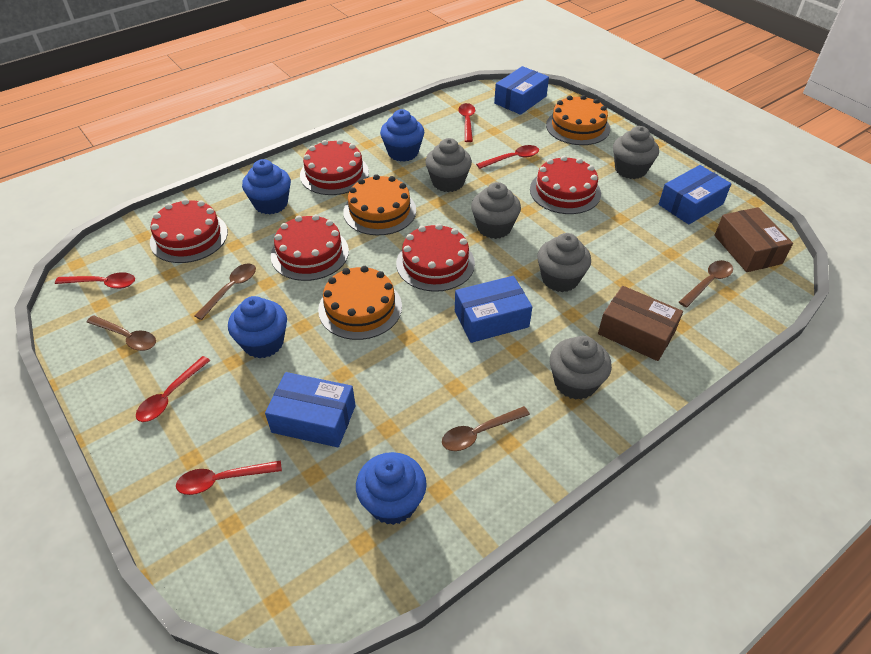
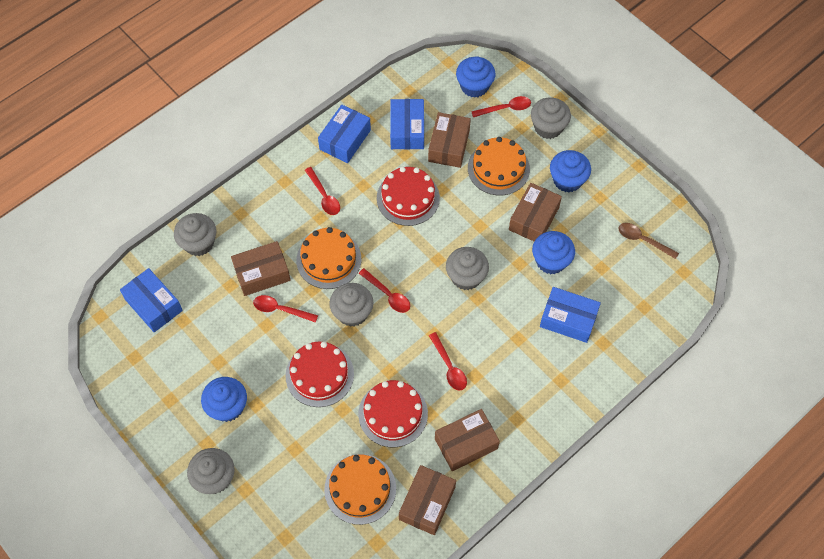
brown box: [598,286,683,361] [714,207,793,272] = 2 -> [231,241,291,296] [399,465,456,535] [428,112,471,168] [435,409,500,471] [509,183,562,241] = 5
brown spoon: [87,315,156,351] [195,263,256,320] [442,406,530,451] [679,260,733,307] = 4 -> [618,223,679,259] = 1
red cake: [150,199,228,263] [271,214,349,281] [300,139,369,195] [396,224,475,292] [530,156,601,214] = 5 -> [285,342,354,407] [358,380,428,447] [377,167,440,226] = 3

